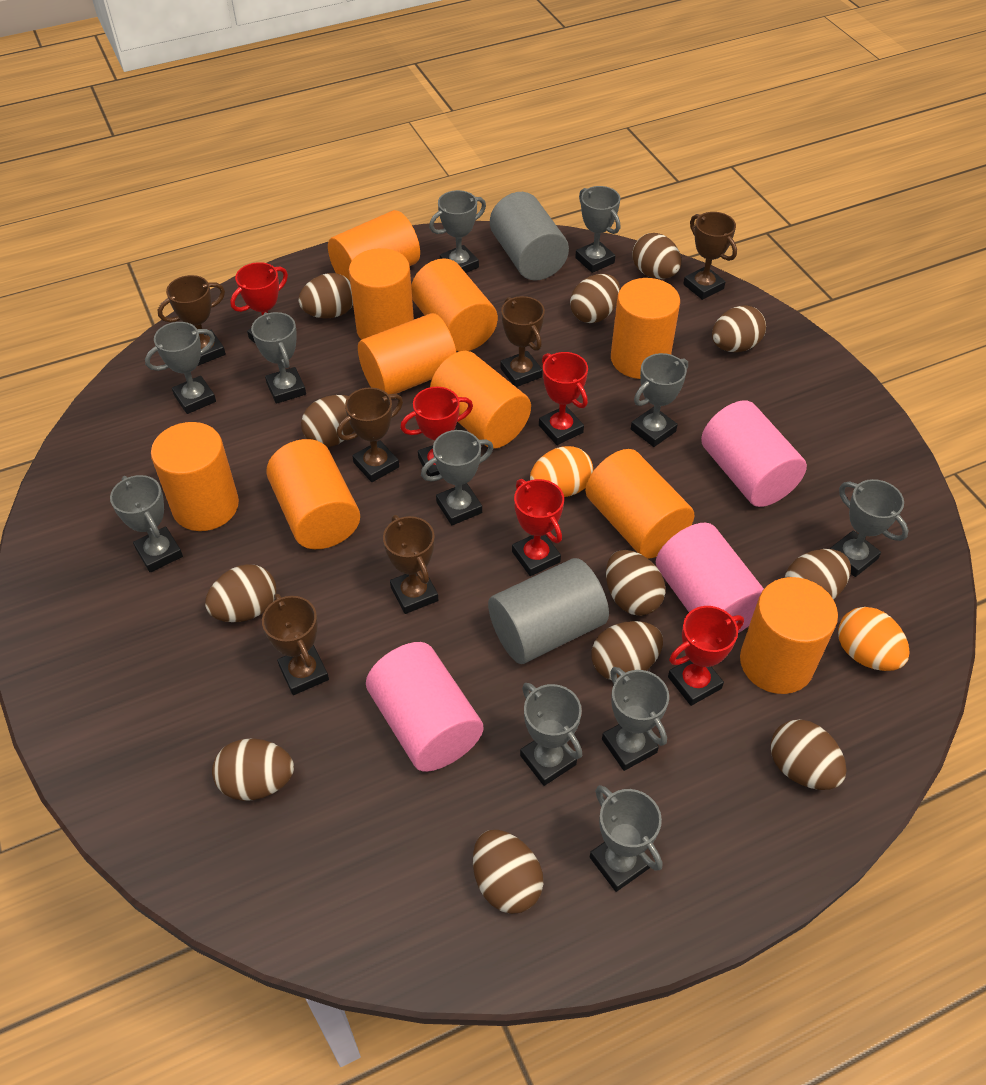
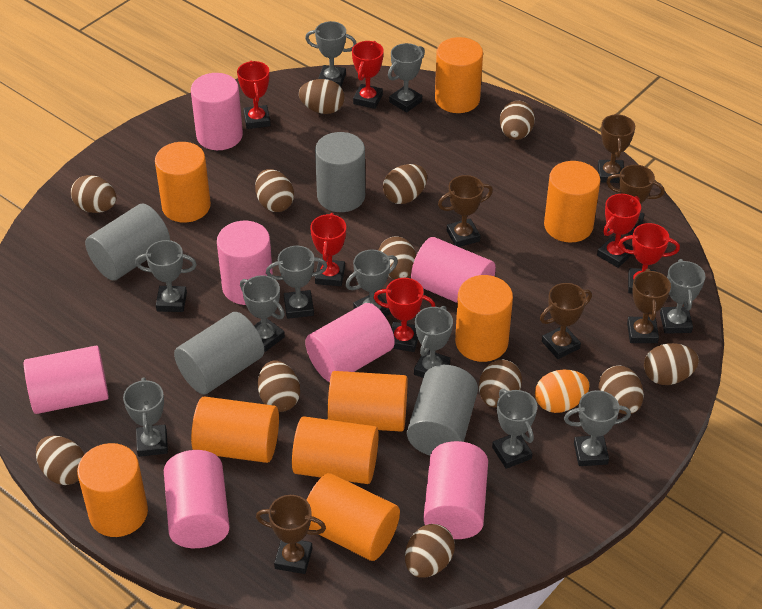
grey cylinder: [488,558,609,664] [490,192,569,281] = 2 -> [85,204,170,281] [174,312,264,395] [315,132,365,212] [407,365,478,456] = 4
orange cylinder: [151,422,239,531] [266,439,360,549] [328,210,420,280] [349,248,414,340] [358,313,457,395] [411,258,498,351] [430,351,531,449] [585,449,694,559] [611,278,680,379] [740,577,838,694] = 10 -> [77,443,148,537] [155,142,211,222] [191,396,279,463] [292,416,379,484] [306,473,400,561] [328,371,408,432] [435,37,483,113] [455,275,513,362] [544,161,600,242] = 9
orange egg: [530,446,593,497] [838,607,910,671] = 2 -> [535,369,590,413] = 1
pink cylinder: [366,642,483,772] [656,523,764,633] [701,400,807,507] = 3 -> [24,346,109,414] [164,450,230,548] [191,73,243,150] [217,221,273,305] [305,303,395,382] [411,237,496,303] [423,441,488,539] = 7
red trophy: [230,262,288,344] [400,387,473,476] [512,479,564,576] [539,352,588,445] [668,606,744,706] = 5 -> [237,61,271,129] [310,213,346,286] [352,41,384,109] [374,278,436,352] [597,194,641,268] [618,223,680,294] = 6

